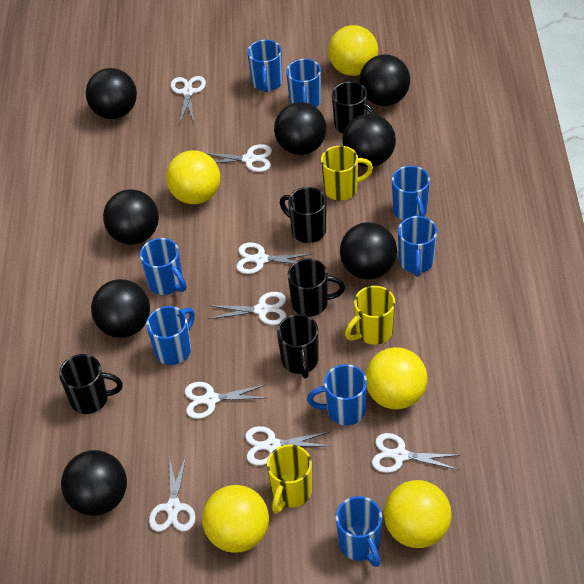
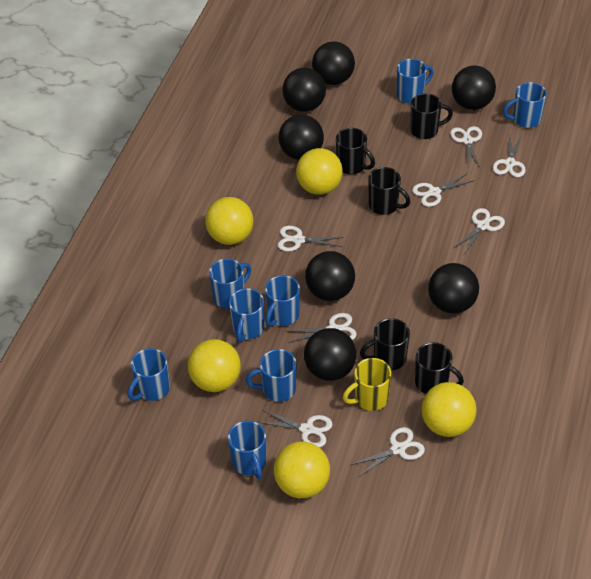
black ball: [61,450,127,516] [86,68,137,119] [91,279,150,338] [103,189,159,245] [274,102,326,155] [340,222,397,280] [342,114,396,167] [359,54,410,106] = 8 -> [279,115,324,160] [283,68,326,112] [304,328,356,381] [305,251,355,301] [312,41,355,85] [428,263,479,314] [452,66,496,110] = 7
yellow mug: [267,444,312,514] [321,146,373,201] [345,286,395,345] = 3 -> [343,358,391,411] = 1

